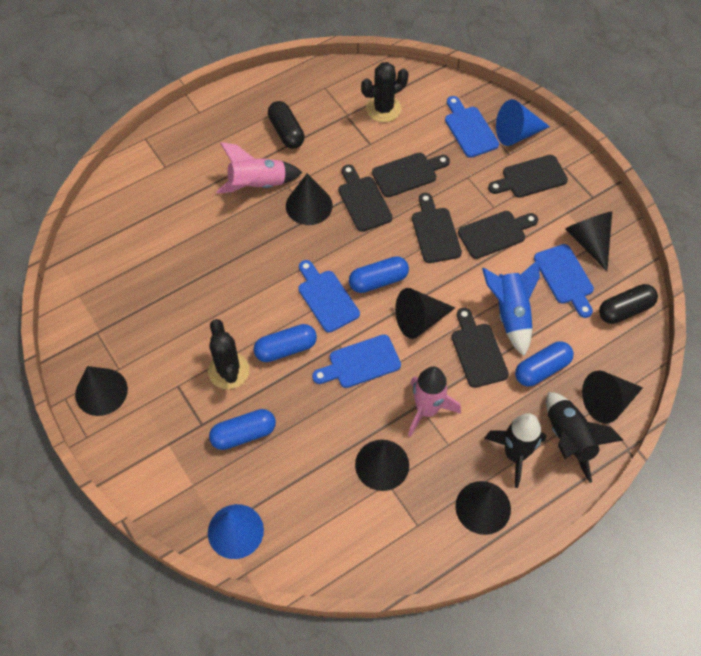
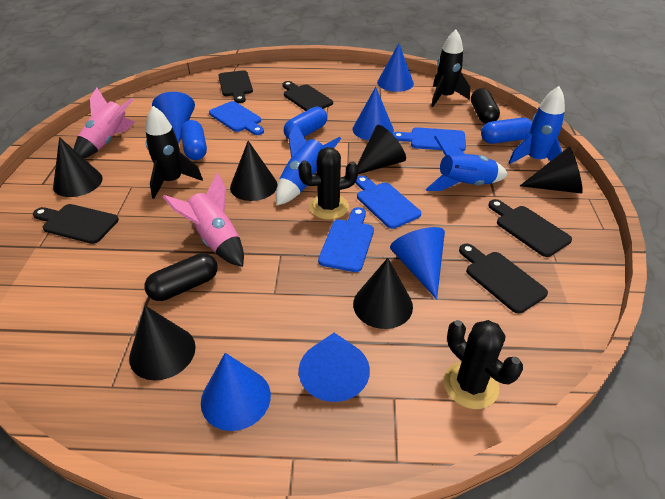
black cone: [75,366,128,416] [286,174,333,225] [355,440,409,491] [395,288,455,339] [455,481,511,535] [566,211,612,271] [582,370,643,424] = 7 -> [53,137,103,197] [129,305,196,381] [230,141,278,201] [353,258,413,329] [357,125,406,174] [520,147,583,194] = 6
black cutting board: [338,165,393,232] [372,152,450,197] [412,193,462,263] [451,308,509,388] [458,211,538,259] [488,155,568,198] = 6 -> [33,204,119,244] [218,70,253,103] [282,81,333,111] [459,244,548,314] [488,199,572,257] = 5
blue capsule: [209,409,276,450] [253,324,317,362] [349,256,409,293] [515,341,574,386] = 4 -> [181,120,207,160] [284,107,327,139] [481,118,532,144] = 3
blue cone: [208,504,264,559] [496,99,550,146] = 2 -> [152,92,195,144] [201,353,271,431] [299,333,370,402] [352,87,394,141] [377,43,414,92] [390,227,445,300] = 6
blue rocket: [482,260,540,356] = 1 -> [276,122,341,205] [425,136,508,191] [509,86,565,164] = 3

